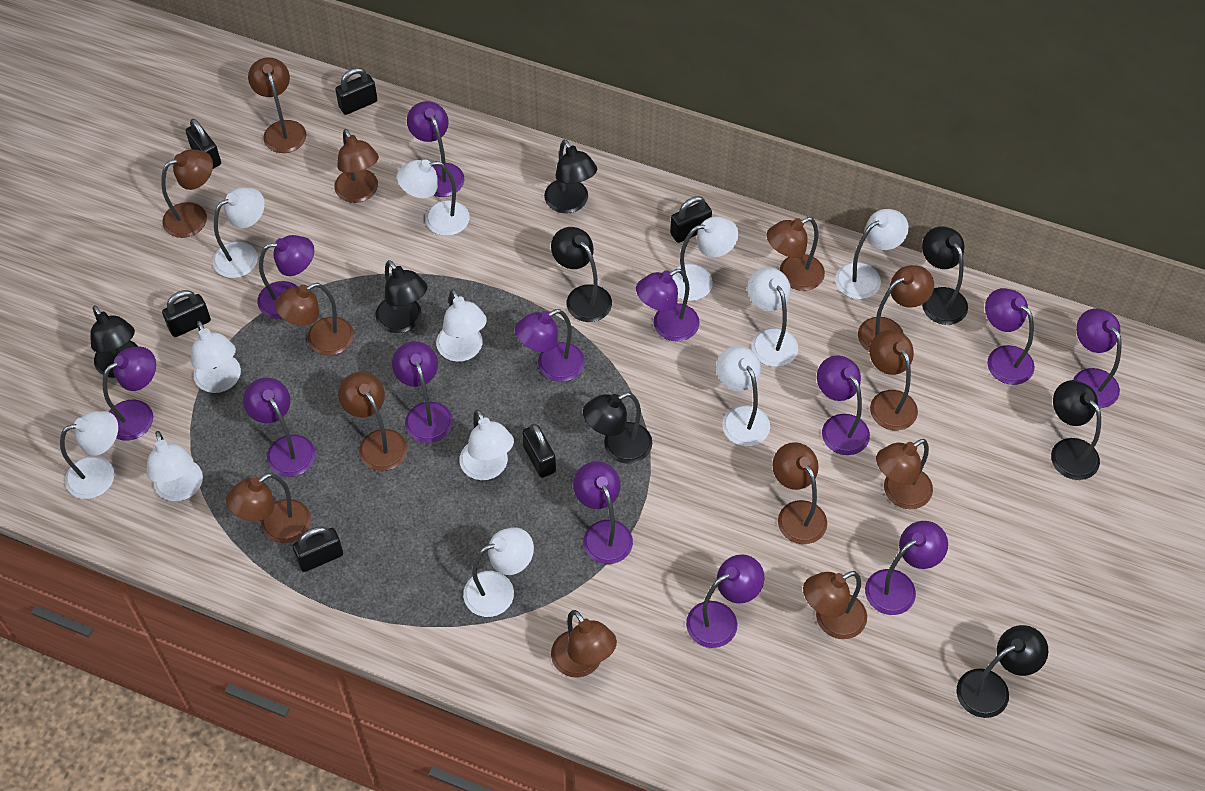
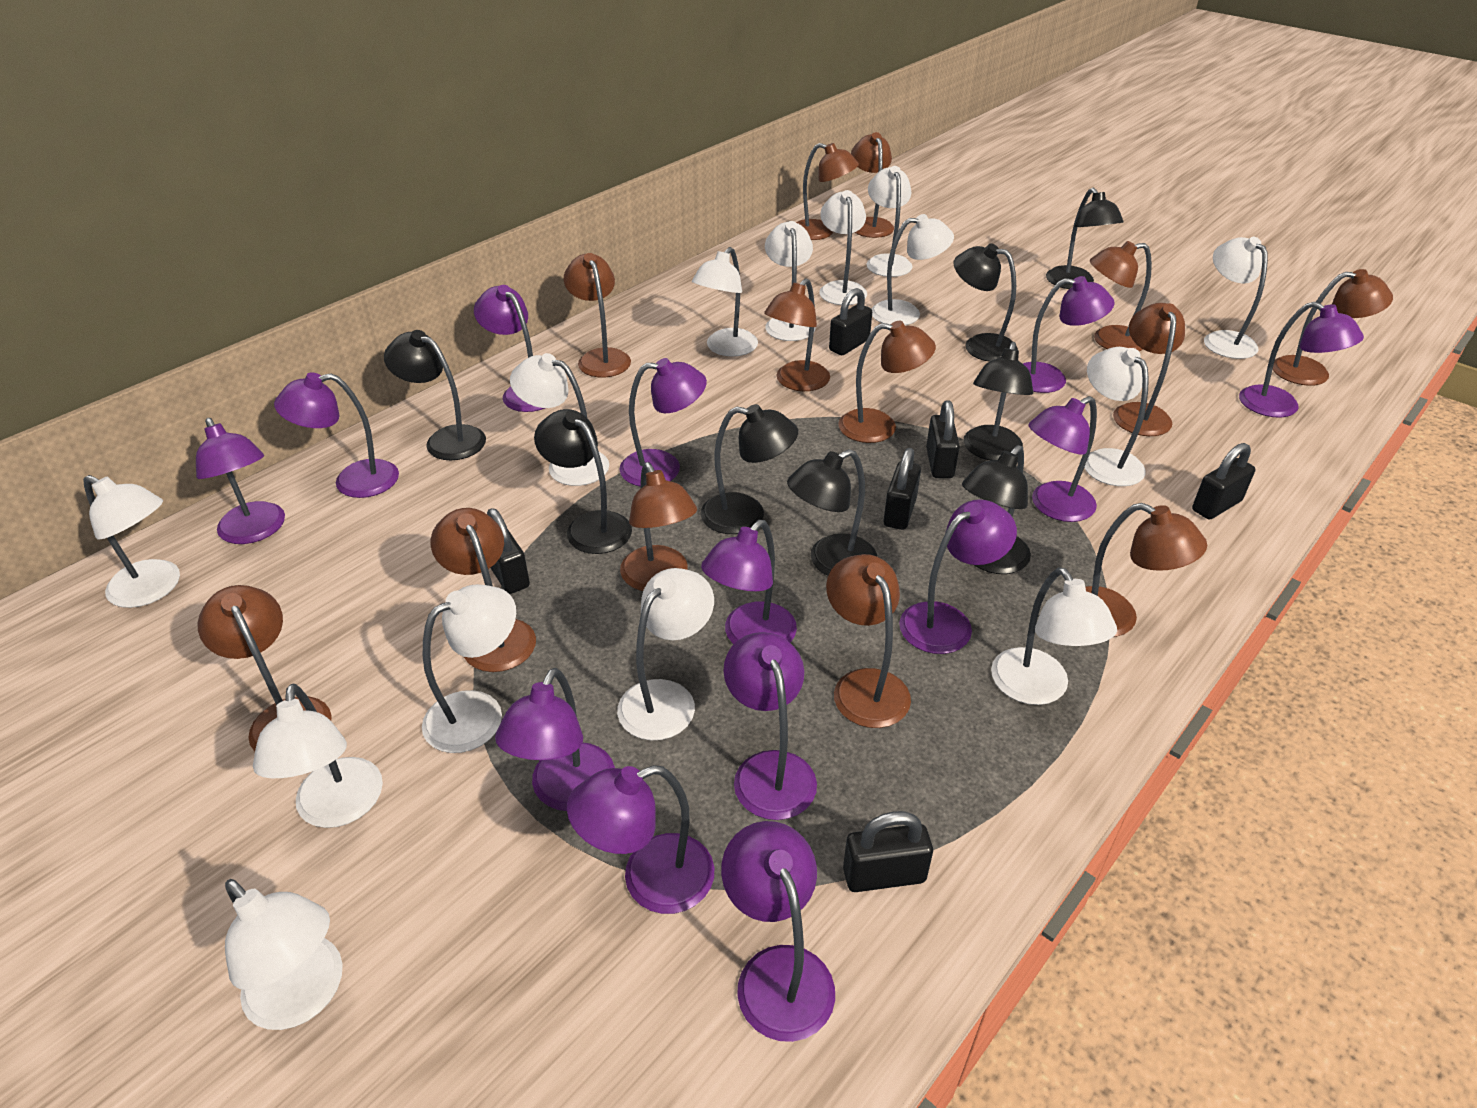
white lamp: [60,411,118,499] [146,431,203,501] [191,321,241,393] [213,187,265,278] [397,160,470,236] [436,289,487,362] [459,409,514,480] [463,527,534,617] [672,217,738,301] [716,346,770,446] [747,267,798,367] [835,209,909,299] = 12 -> [83,475,180,608] [225,879,343,1030] [253,683,383,828] [422,584,516,753] [510,353,609,486] [617,568,714,740] [692,247,758,356] [765,221,816,341] [819,190,867,305] [866,166,913,277] [871,214,954,325] [991,567,1117,705] [1084,347,1149,486] [1204,237,1268,359] = 14

